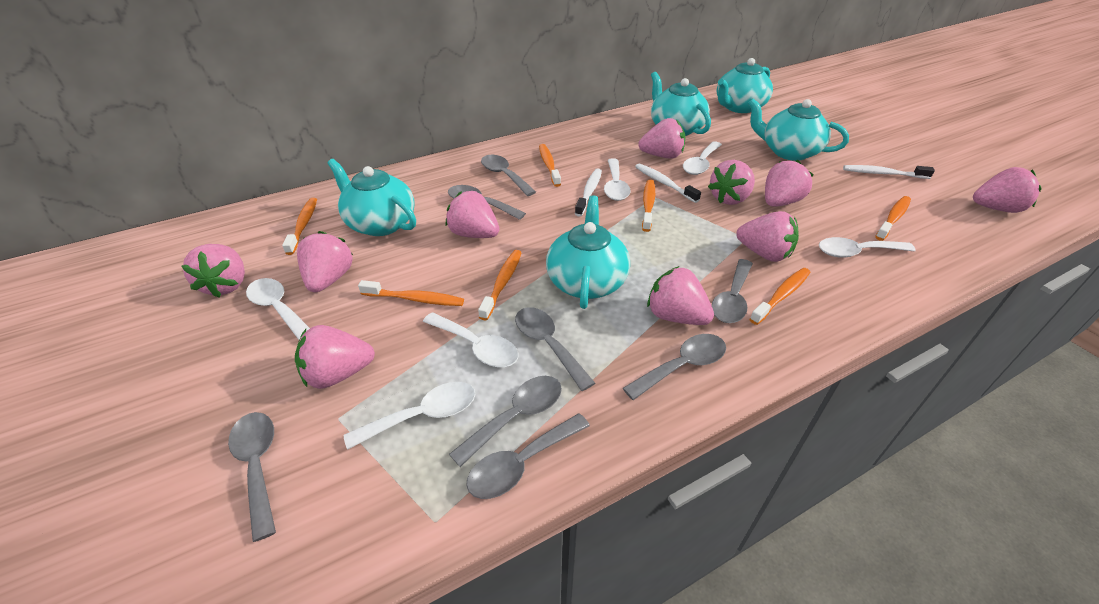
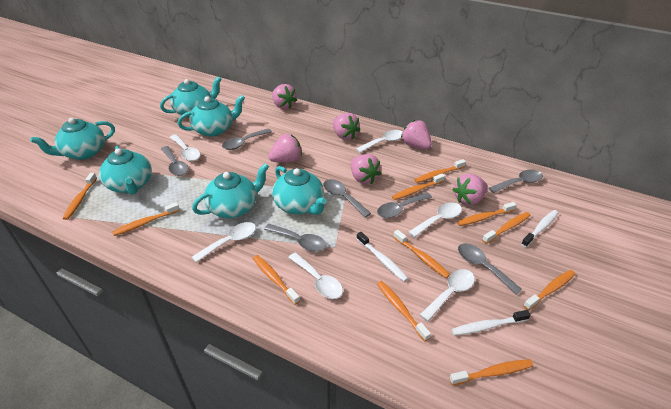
grey spoon: [228,412,276,542] [448,185,526,220] [449,376,562,467] [466,413,590,499] [481,155,536,196] [515,307,595,391] [623,334,726,400] [712,259,753,323] = 8 -> [161,146,188,176] [222,129,272,150] [264,224,327,252] [323,179,371,217] [377,193,432,218] [458,243,522,294] [489,170,543,193] = 7
orange toothbrush: [282,198,317,255] [358,280,464,306] [478,250,522,321] [539,144,561,187] [642,180,655,232] [750,268,810,325] [875,196,911,241] = 7 -> [63,173,97,220] [112,202,180,236] [253,255,300,305] [377,281,431,341] [392,174,445,200] [394,230,450,278] [414,159,466,183] [449,359,533,385] [457,202,517,226] [482,212,530,244] [523,270,575,310] = 11
pink strawberry: [181,244,245,298] [295,325,375,389] [297,231,353,292] [446,191,499,238] [638,118,685,159] [647,266,714,325] [708,160,755,205] [736,211,799,262] [765,160,814,207] [973,167,1042,213] = 10 -> [268,134,302,162] [272,84,297,110] [333,113,360,140] [351,154,381,184] [401,120,432,150] [452,174,488,206] = 6
turquoise teapot: [327,159,416,236] [546,195,630,309] [651,72,711,136] [717,58,773,113] [748,99,849,161] = 5 -> [31,118,115,160] [99,146,152,195] [160,76,222,118] [178,95,245,137] [192,163,269,218] [272,166,327,215] = 6

